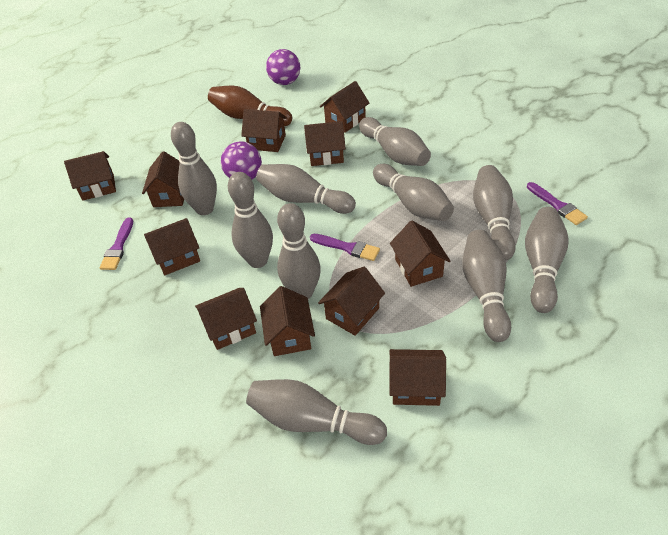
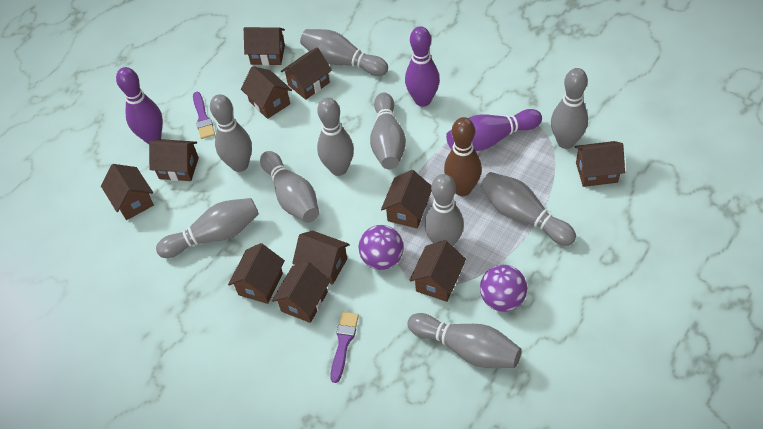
purple bowling pin: none = 0 -> [116,67,163,144] [405,26,440,107] [446,109,542,151] = 3
purple brush: [100,218,133,270] [310,234,380,261] [527,182,588,225] = 3 -> [193,92,215,139] [330,312,359,383] = 2

